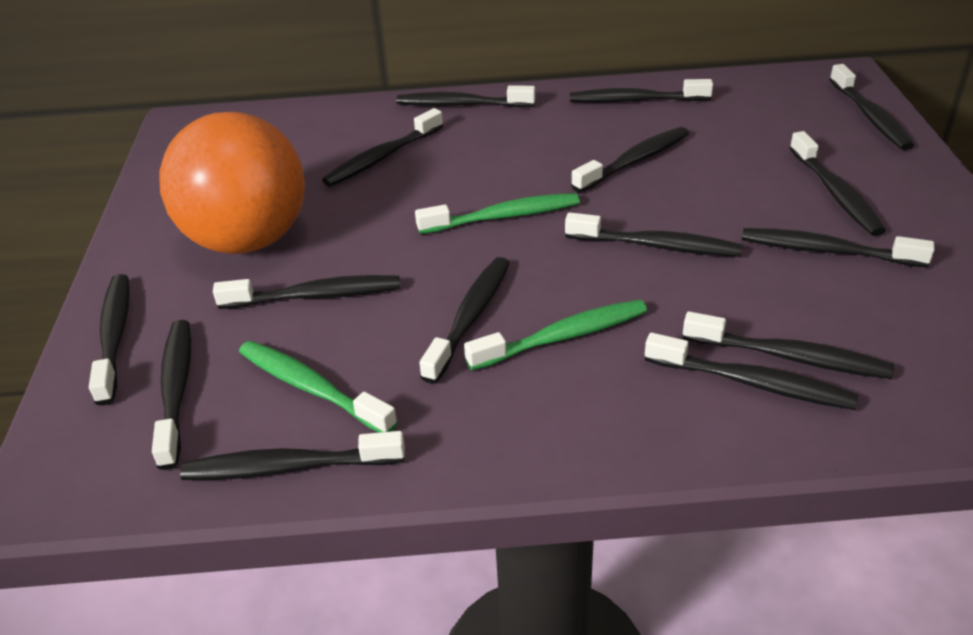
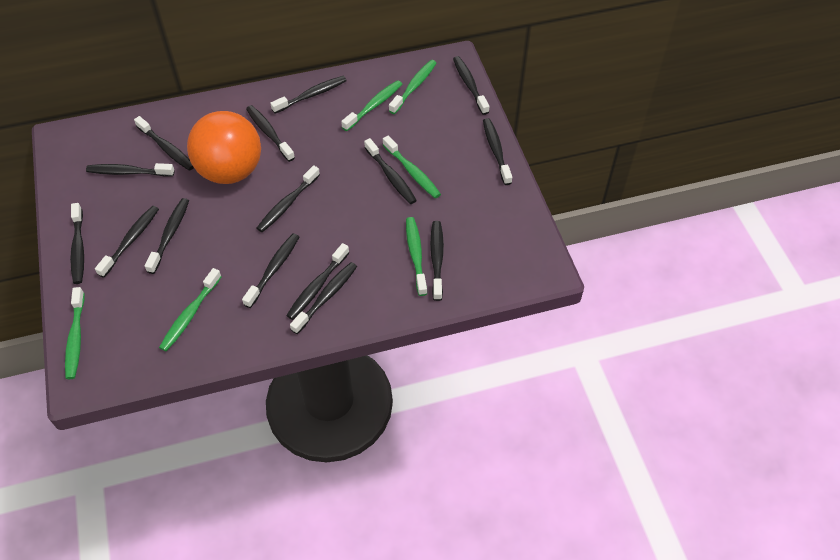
green toothbrush: [239,341,398,432] [415,193,580,234] [464,299,648,371] = 3 -> [65,287,85,379] [159,268,222,351] [341,80,402,131] [383,136,441,198] [389,60,436,114] [406,217,427,296] = 6

